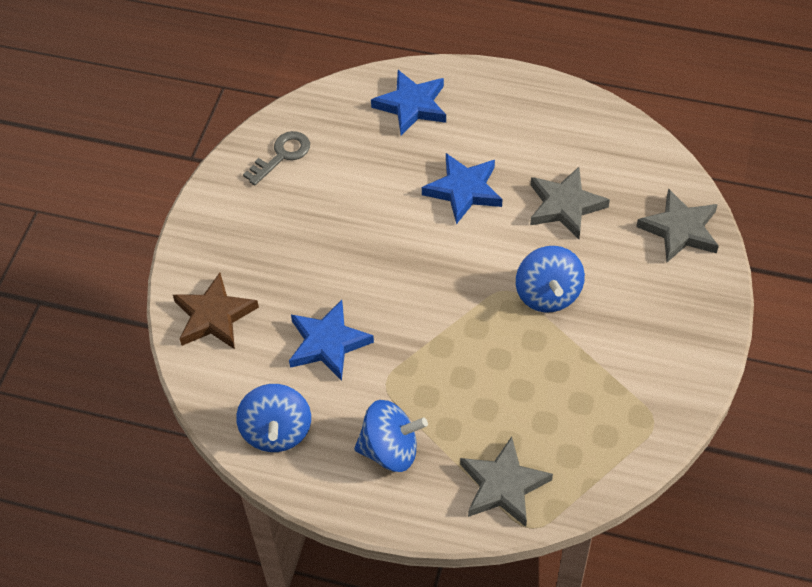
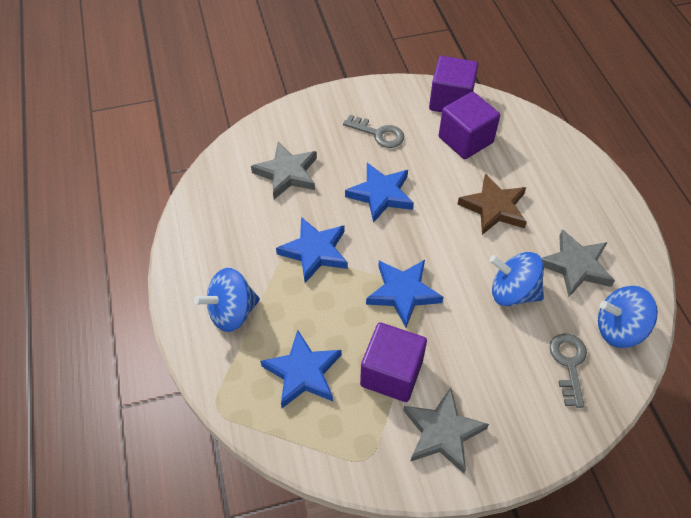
blue star: [289,300,374,381] [371,70,446,136] [422,153,502,224] = 3 -> [260,330,341,408] [276,217,348,283] [345,163,414,223] [366,260,444,327] = 4
grey key: [243,131,310,186] = 1 -> [343,115,404,148] [549,333,587,408] = 2
purple cube: none = 0 -> [360,322,427,402] [429,56,478,112] [439,92,500,159] = 3

